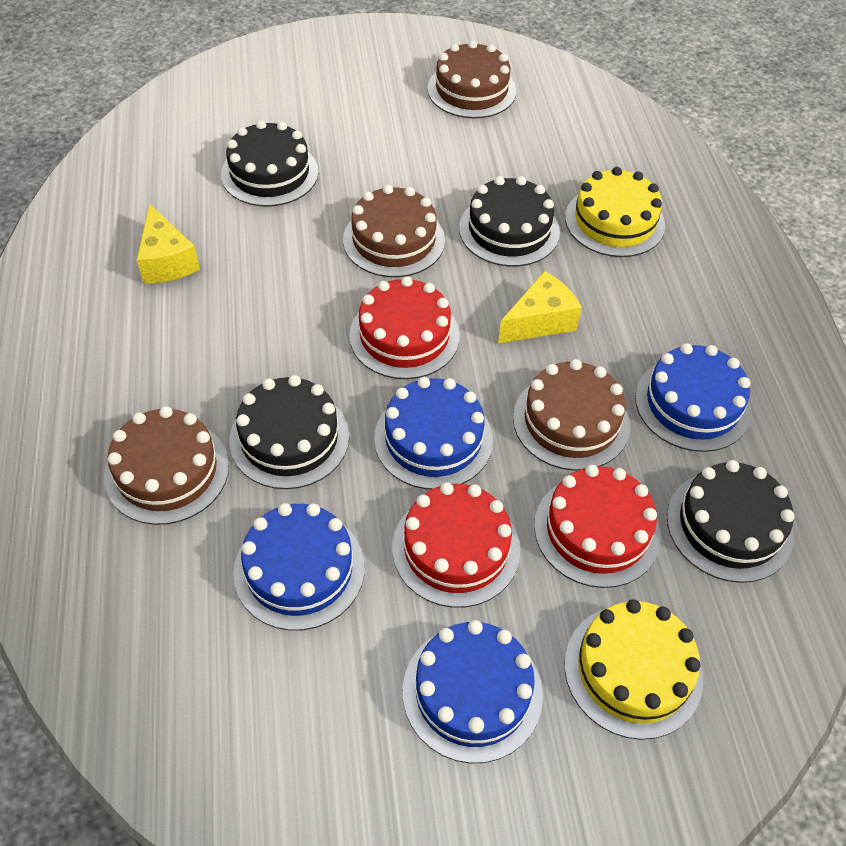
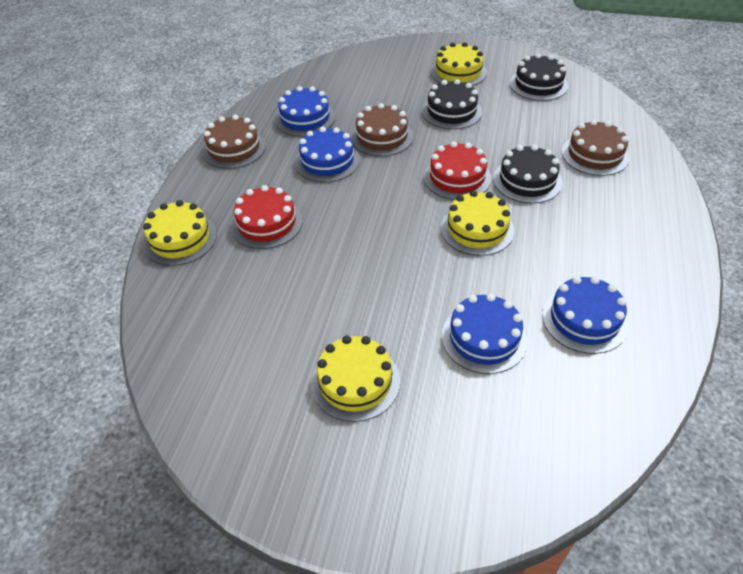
black cake: [221,120,319,207] [229,375,349,489] [459,176,560,267] [667,460,795,583] = 4 -> [422,79,482,129] [493,145,562,203] [509,53,568,101] = 3
brown cake: [104,406,229,525] [343,185,445,277] [427,40,516,118] [513,359,630,471] = 4 -> [202,115,266,169] [351,103,413,156] [562,120,629,176] = 3
red cake: [349,276,460,379] [392,482,520,608] [534,465,661,588] = 3 -> [231,185,303,249] [424,141,491,200] = 2
yellow cake: [564,599,703,740] [565,167,665,257] = 2 -> [143,200,217,266] [311,336,400,422] [431,42,487,86] [441,190,514,256] = 4
yellow cheese: [137,204,200,284] [498,271,582,343] = 2 -> none = 0

